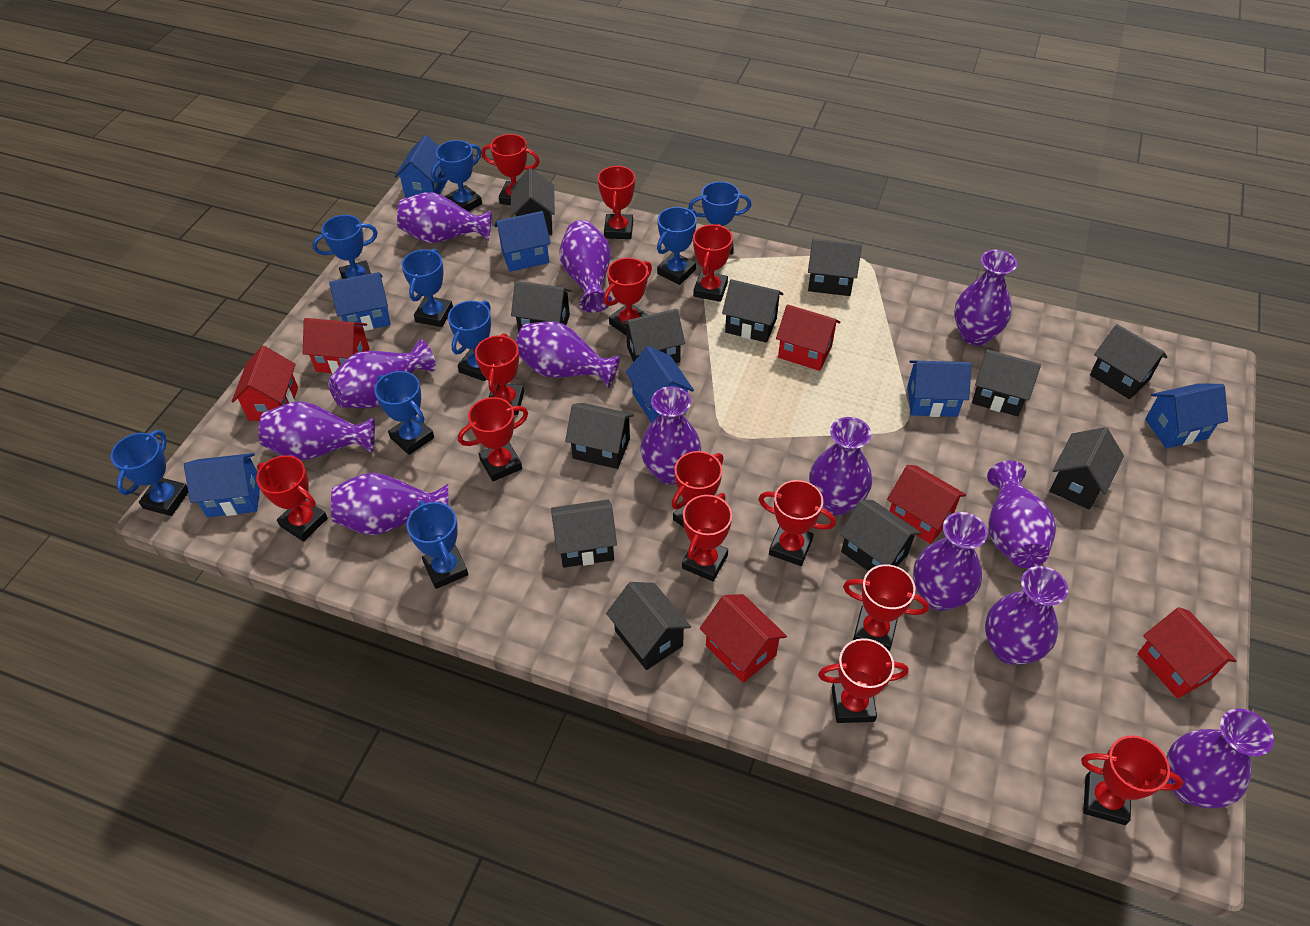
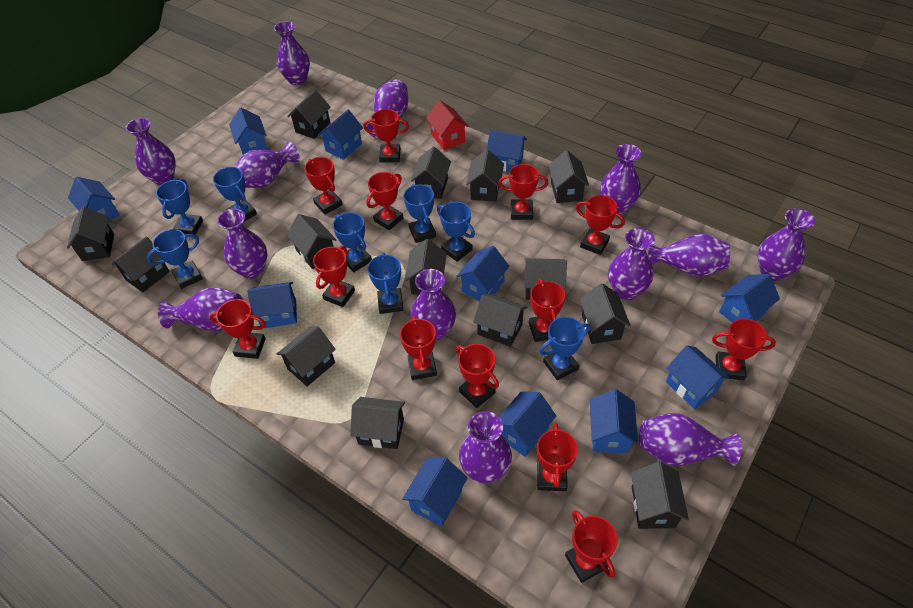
black house: [511,168,555,235] [511,281,572,333] [551,500,617,568] [565,403,634,469] [606,582,691,670] [622,309,685,363] [722,279,783,343] [808,238,862,296] [839,500,921,571] [972,350,1041,416] [1049,427,1124,510] [1090,324,1167,399] = 12 -> [67,207,114,261] [111,236,170,292] [277,326,336,386] [286,214,336,269] [287,90,331,139] [350,397,405,449] [405,239,447,295] [411,147,451,199] [466,149,504,202] [473,294,528,347] [524,258,567,300] [548,150,589,203] [580,284,631,344] [631,462,689,529] = 14
blue house: [184,453,260,517] [329,272,391,331] [395,135,448,198] [494,211,551,272] [626,346,694,423] [907,360,972,417] [1145,383,1228,448] = 7 -> [68,177,119,221] [229,108,267,155] [247,282,297,328] [318,110,363,160] [402,457,467,526] [456,246,510,301] [487,130,527,172] [499,392,556,457] [590,389,638,454] [666,345,730,409] [719,274,780,322] = 11
blue trophy: [111,430,188,516] [312,215,378,279] [374,371,434,455] [401,249,453,327] [407,501,468,589] [431,140,482,212] [448,300,491,381] [657,207,697,285] [688,181,751,255] = 9 -> [147,229,203,289] [156,179,203,235] [213,167,257,222] [333,212,372,272] [368,253,403,314] [403,184,436,243] [437,202,475,262] [539,317,590,380] = 8
red house: [232,346,298,421] [303,318,370,374] [700,594,787,683] [776,304,840,371] [887,465,966,544] [1138,607,1237,699] = 6 -> [426,100,469,150] = 1

